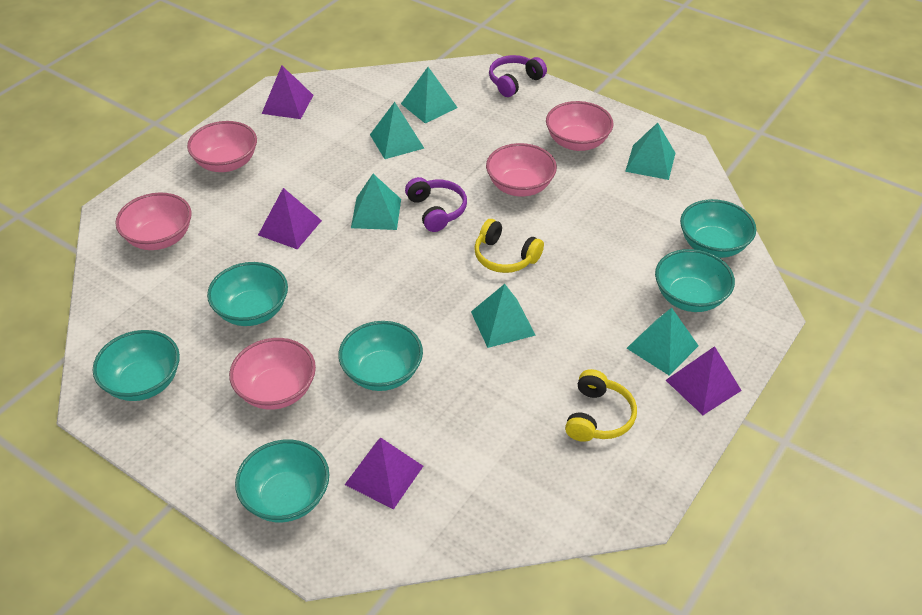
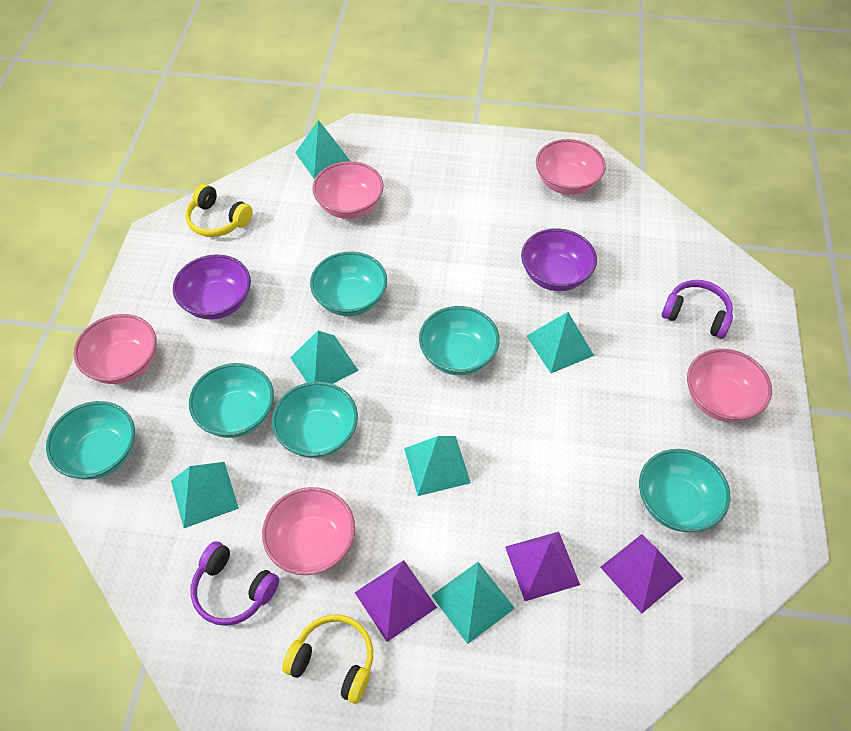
purple bowl: none = 0 -> [173,254,251,320] [521,228,597,291] = 2
purple pyramid: [258,188,322,249] [262,65,313,119] [345,437,423,509] [666,346,742,415] = 4 -> [355,560,437,642] [505,532,580,601] [600,534,684,614] = 3

